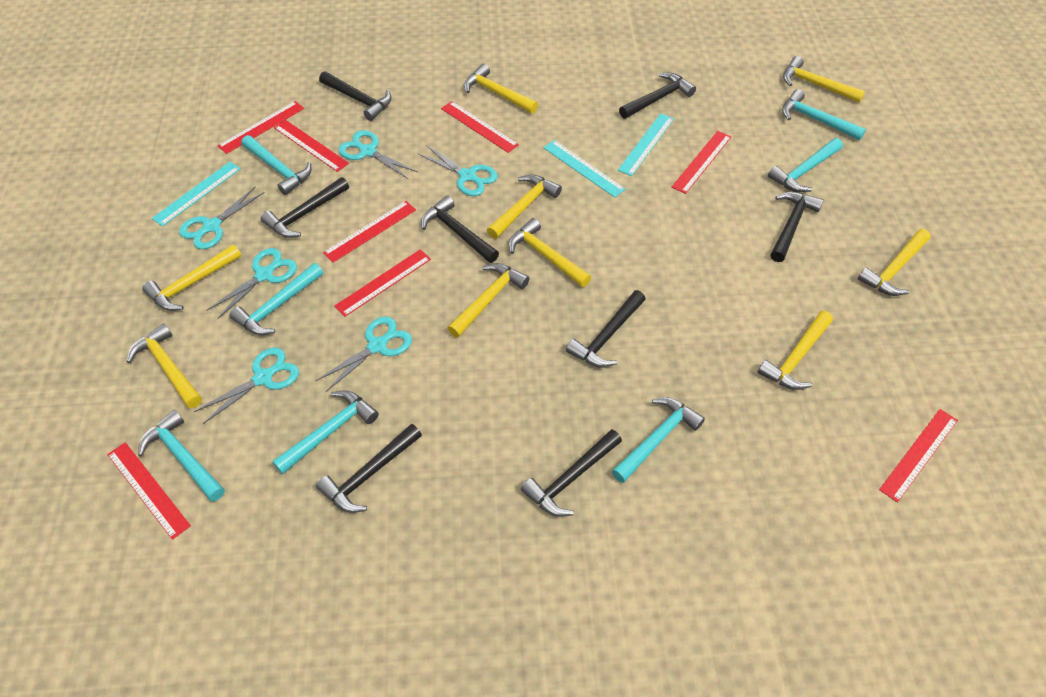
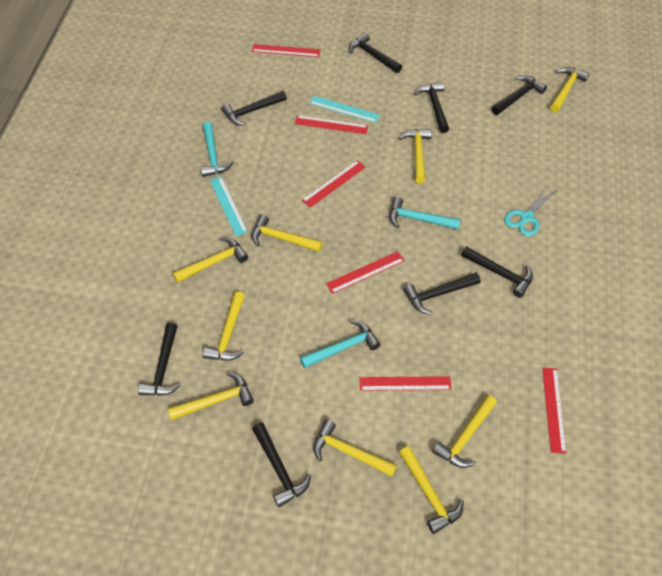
red ruler: [107,442,191,540] [218,101,304,154] [274,120,349,172] [323,201,416,263] [334,249,431,317] [441,101,519,153] [672,131,731,194] [879,409,958,503] = 8 -> [252,44,320,57] [294,115,368,134] [302,160,366,208] [326,251,405,294] [360,376,451,391] [542,368,567,454] = 6
turquoise hammer: [138,410,225,502] [229,263,323,335] [241,135,312,195] [272,390,379,474] [612,397,705,483] [768,138,843,193] [782,89,866,141] = 7 -> [201,122,234,177] [300,320,381,368] [389,197,461,230] = 3
turquoise ruler: [152,162,241,226] [543,140,626,197] [618,113,674,176] = 3 -> [210,176,248,236] [309,96,380,123] = 2
turquoise scissors: [179,187,265,250] [194,348,299,424] [206,248,297,320] [315,317,412,392] [338,130,418,179] [417,145,498,196] = 6 -> [504,185,556,236] = 1

